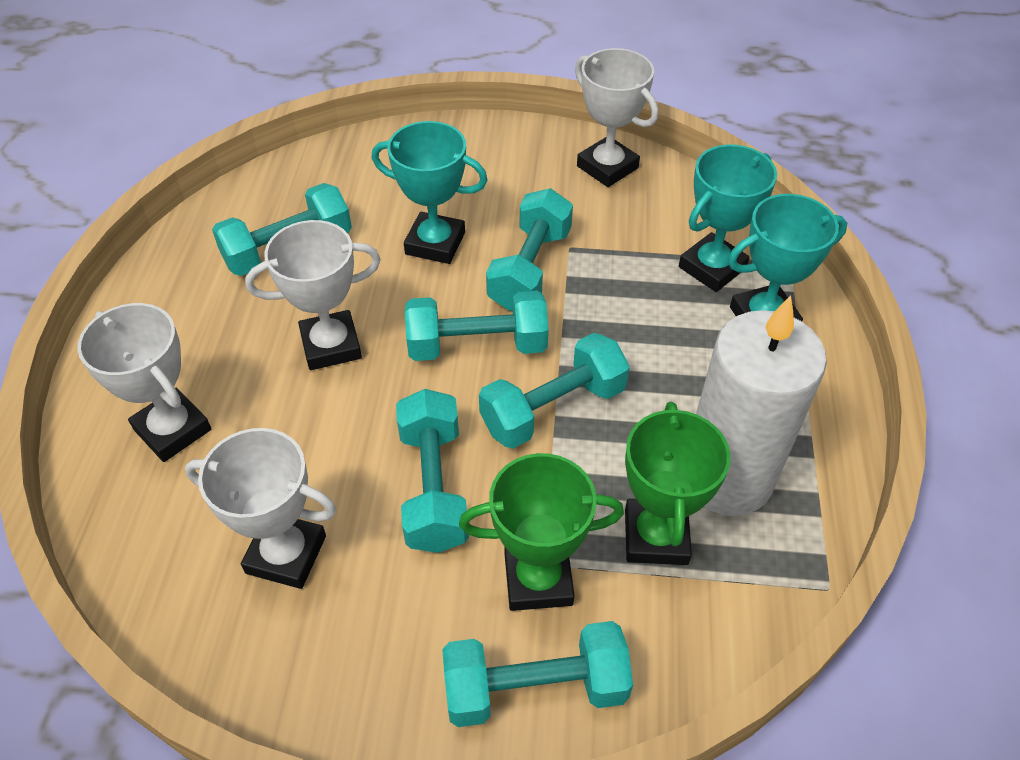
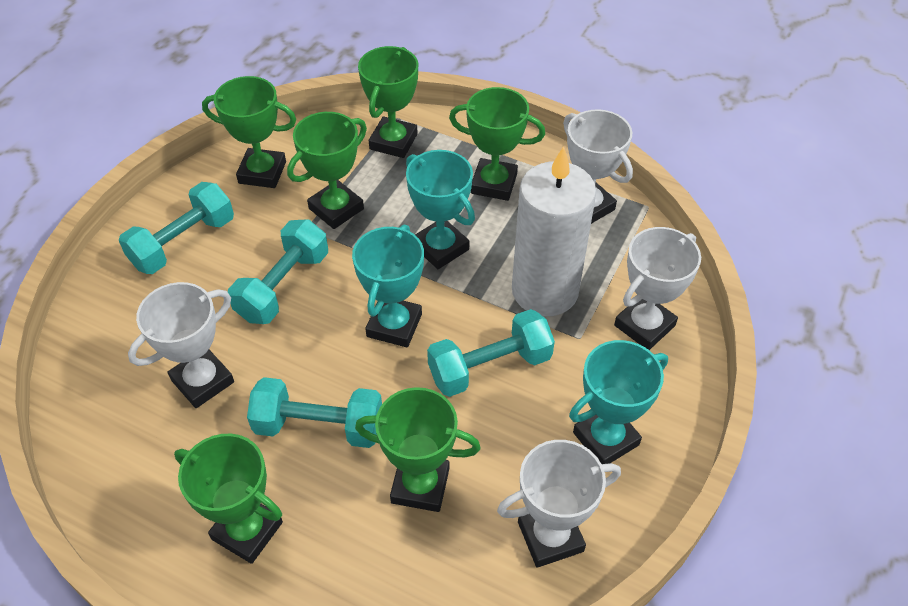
green trophy: [459,453,624,611] [625,402,730,565] = 2 -> [174,434,283,564] [202,76,296,188] [287,112,367,229] [355,387,481,512] [358,46,418,158] [449,87,545,201] = 6
turquoise dumbbell: [212,183,352,276] [396,389,469,553] [405,291,549,361] [442,621,633,727] [479,333,630,449] [486,188,573,311] = 6 -> [119,182,234,274] [228,219,328,324] [247,377,382,448] [427,309,555,397] = 4

